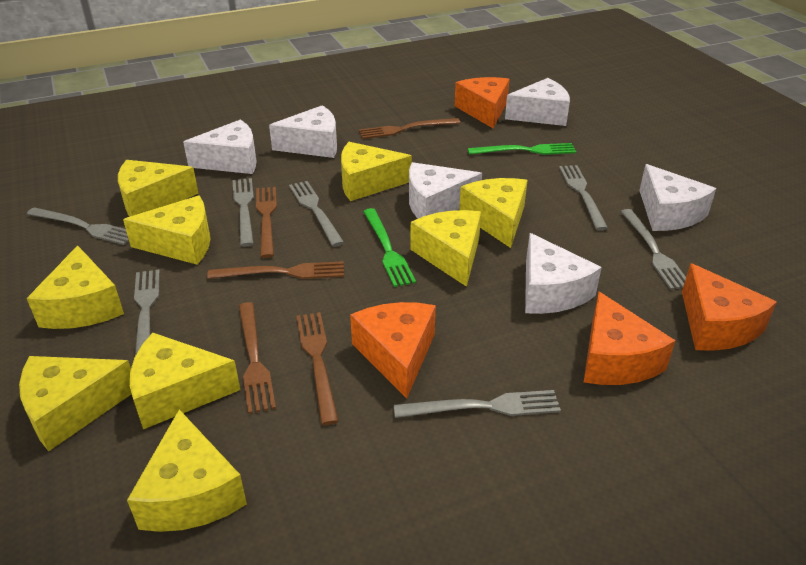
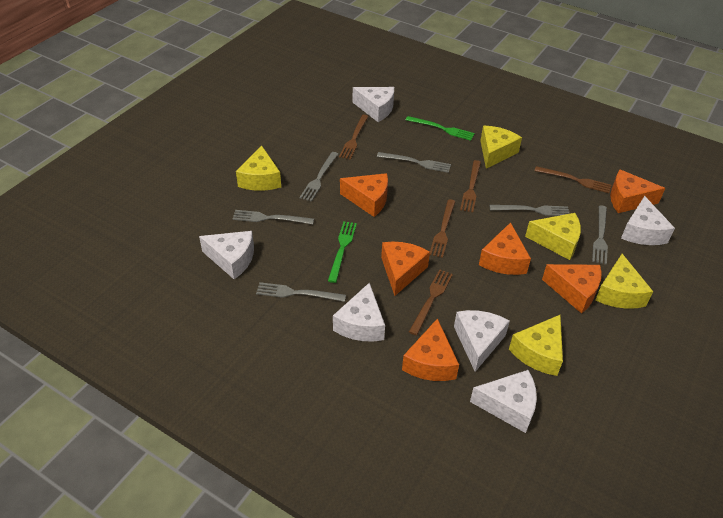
grey fork: [27,207,129,245] [134,269,160,356] [233,178,254,247] [289,181,344,247] [394,390,561,418] [559,165,608,230] [620,209,686,290] = 7 -> [232,210,314,224] [256,282,346,302] [300,152,338,202] [377,152,451,173] [490,205,569,216] [592,205,608,265] = 6
orange cheese: [350,302,436,399] [455,77,510,128] [584,292,676,385] [682,263,777,351] = 4 -> [340,173,388,217] [381,242,430,296] [402,318,459,381] [479,222,531,275] [542,264,602,314] [610,169,665,213] = 6
yellow cheese: [19,356,132,451] [27,246,124,329] [118,160,199,217] [123,195,210,265] [127,409,247,532] [130,333,240,429] [341,142,412,201] [410,210,481,287] [459,178,528,248] = 9 -> [236,145,281,191] [480,126,522,169] [509,315,563,376] [525,213,581,260] [595,254,653,309] = 5

